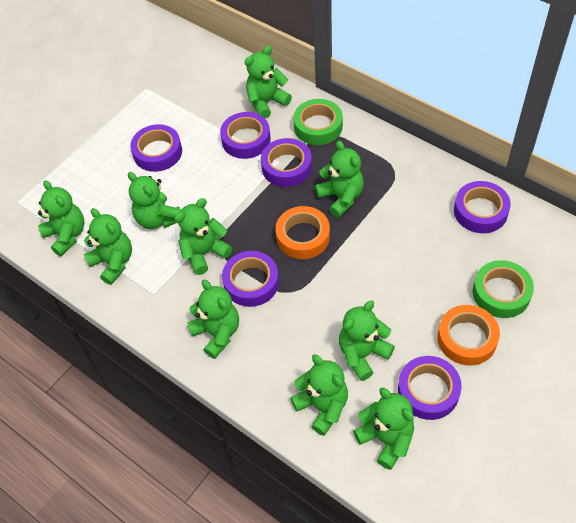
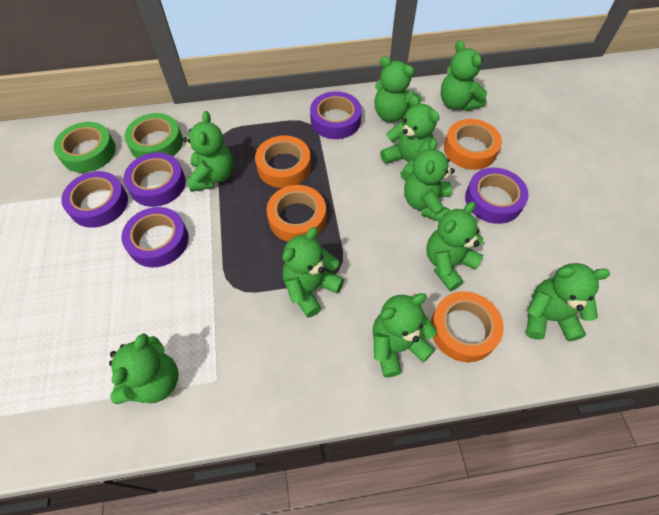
orange tape: [275,206,330,259] [437,305,500,365] = 2 -> [255,136,311,188] [267,185,326,242] [431,291,504,362] [444,119,502,170] = 4
purple tape: [130,124,182,172] [220,112,271,159] [222,251,279,307] [261,138,312,187] [398,356,462,420] [454,181,511,233] = 6 -> [61,171,128,228] [122,207,189,267] [124,152,186,207] [310,91,362,139] [465,168,529,224] = 5

